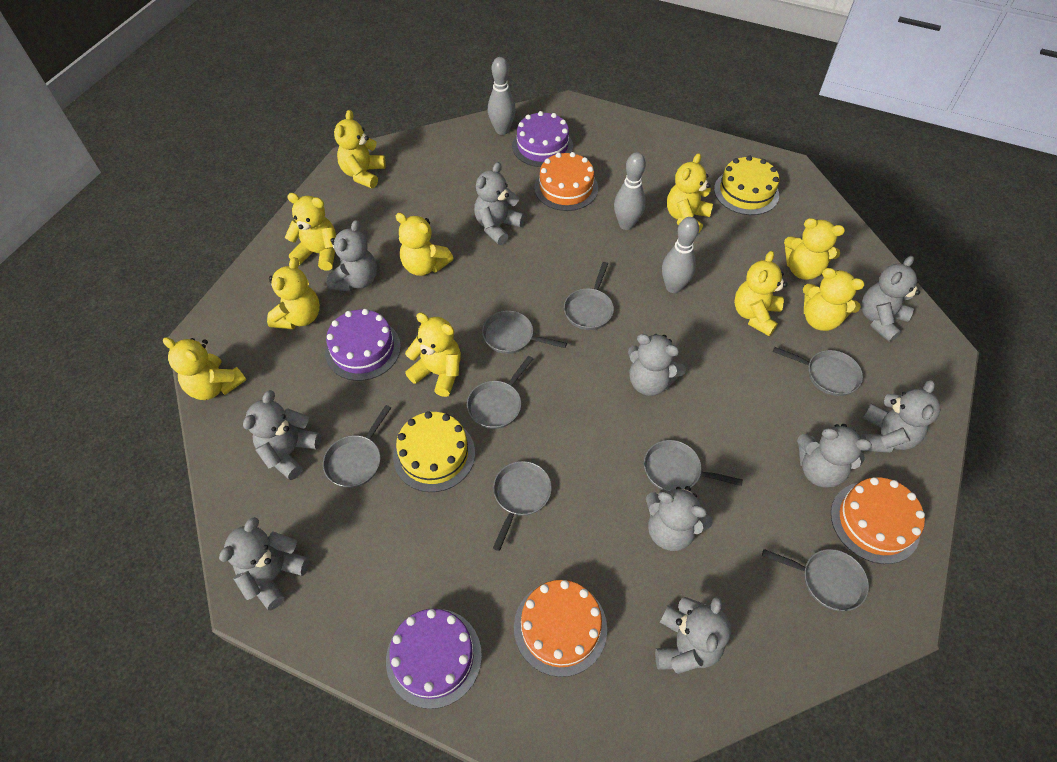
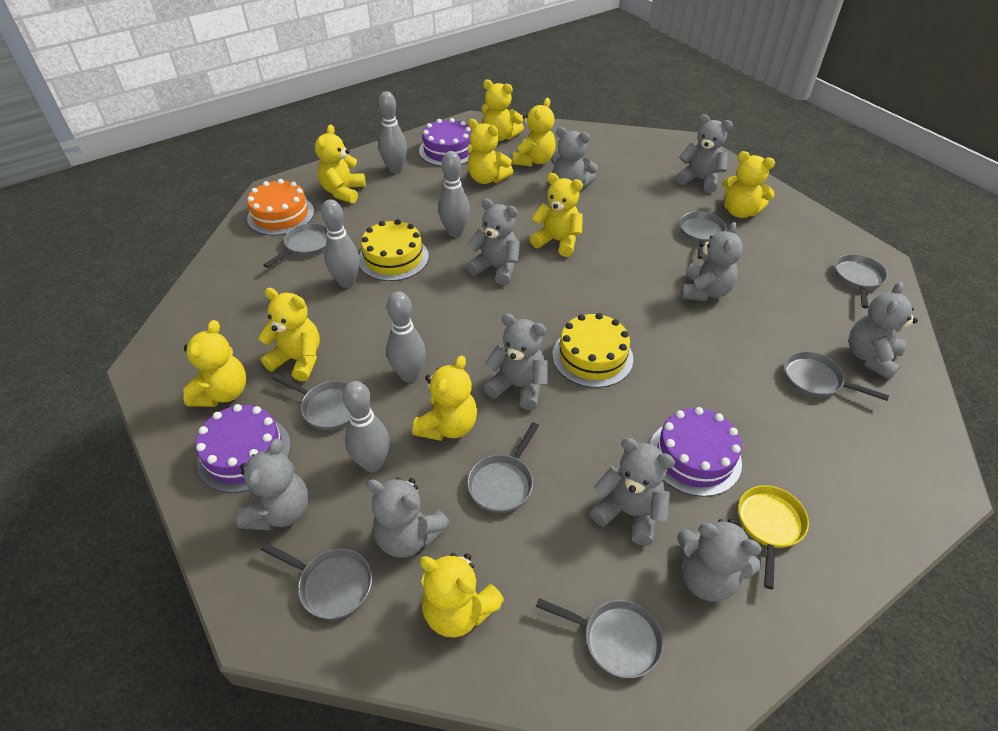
grey bowling pin: [488,57,516,135] [614,152,646,230] [662,217,699,293] = 3 -> [321,199,360,288] [342,381,390,472] [378,91,407,173] [386,291,426,382] [438,151,470,237] = 5
orange cake: [514,580,607,677] [534,152,598,211] [831,477,925,564] = 3 -> [247,179,314,235] = 1
yellow pan: none = 0 -> [738,485,809,589] = 1

